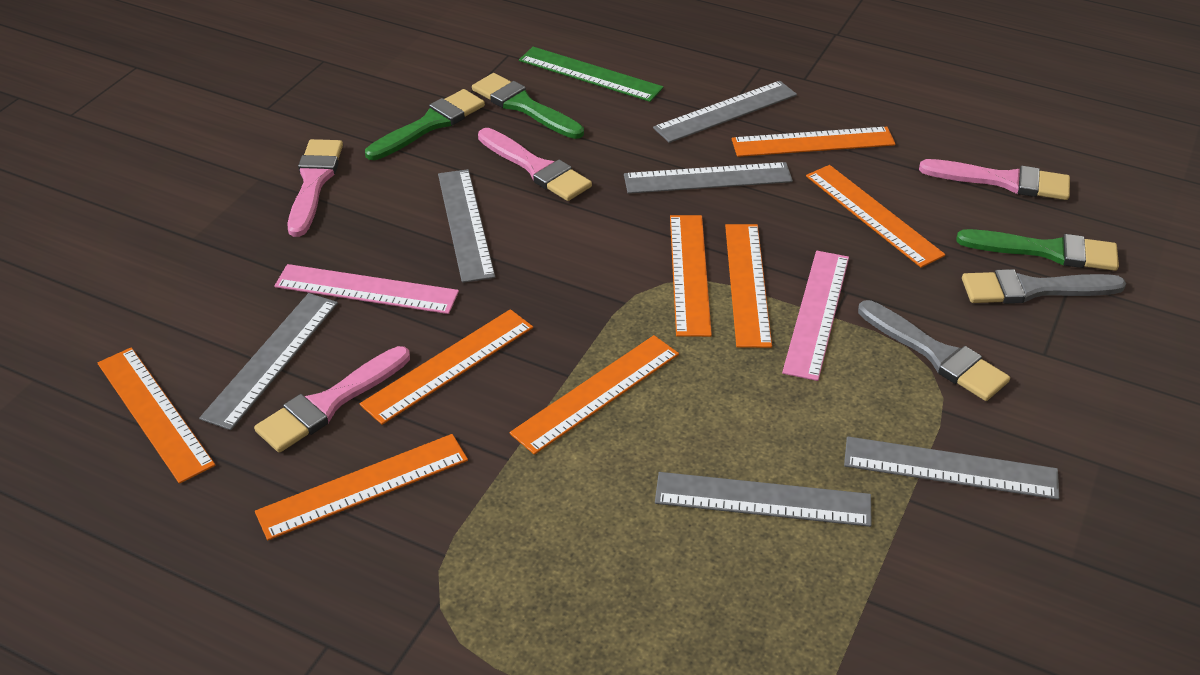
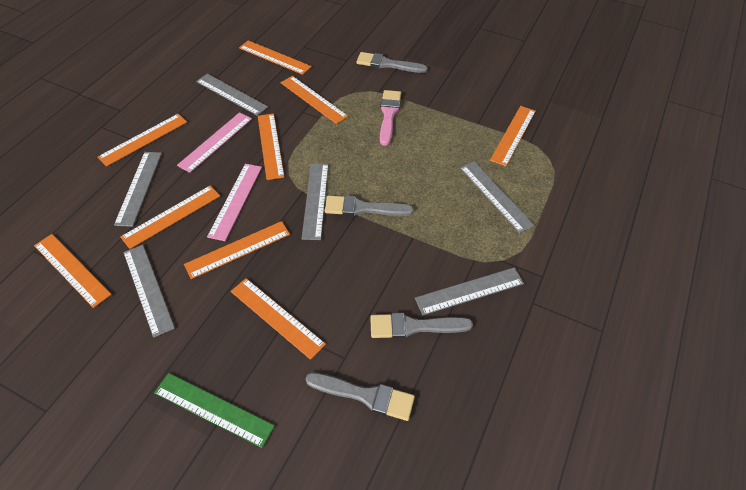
green brush: [365,89,485,160] [472,73,584,139] [956,229,1119,271] = 3 -> none = 0
grey brush: [858,300,1010,401] [962,269,1126,304] = 2 -> [306,372,415,421] [325,195,414,216] [357,52,428,73] [370,313,473,339] = 4
orange ruler: [97,347,215,484] [255,434,468,540] [360,309,533,425] [510,335,679,455] [670,215,712,337] [725,224,772,348] [731,127,896,157] [806,165,945,268] = 8 -> [34,234,112,308] [98,114,187,167] [121,185,220,249] [184,221,290,279] [231,278,326,360] [239,40,312,75] [258,114,285,180] [281,76,348,124] [490,106,536,166] = 9
pink brush: [254,346,410,453] [287,139,343,237] [478,128,592,201] [919,159,1070,200] = 4 -> [380,90,401,146] = 1

